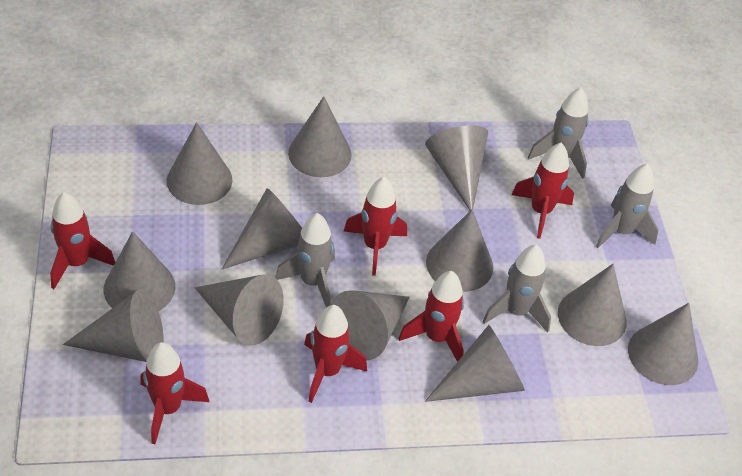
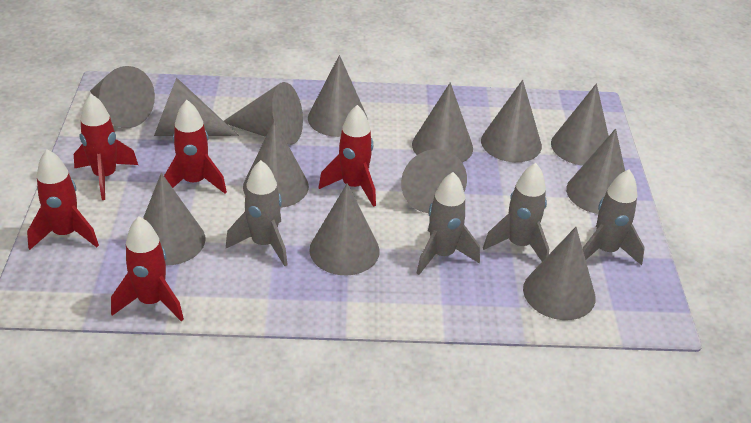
grey cone: [63,289,164,362] [104,231,175,311] [166,122,233,205] [195,274,284,346] [222,188,302,269] [288,96,352,177] [331,290,410,360] [425,125,488,211] [425,325,525,402] [426,209,493,292] [558,264,627,346] [628,303,698,385] = 12 -> [90,66,155,128] [143,173,205,265] [154,78,239,136] [224,82,303,145] [243,120,309,208] [308,55,368,137] [309,183,380,276] [401,149,467,213] [412,82,473,163] [481,80,542,162] [523,227,596,320] [551,83,609,166] [566,129,625,214] = 13
red rocket: [50,192,115,289] [140,342,209,444] [304,305,367,403] [344,177,407,276] [399,271,464,362] [511,143,574,239] = 6 -> [27,149,99,250] [74,94,138,200] [111,216,184,321] [164,100,227,194] [318,105,376,207] = 5

